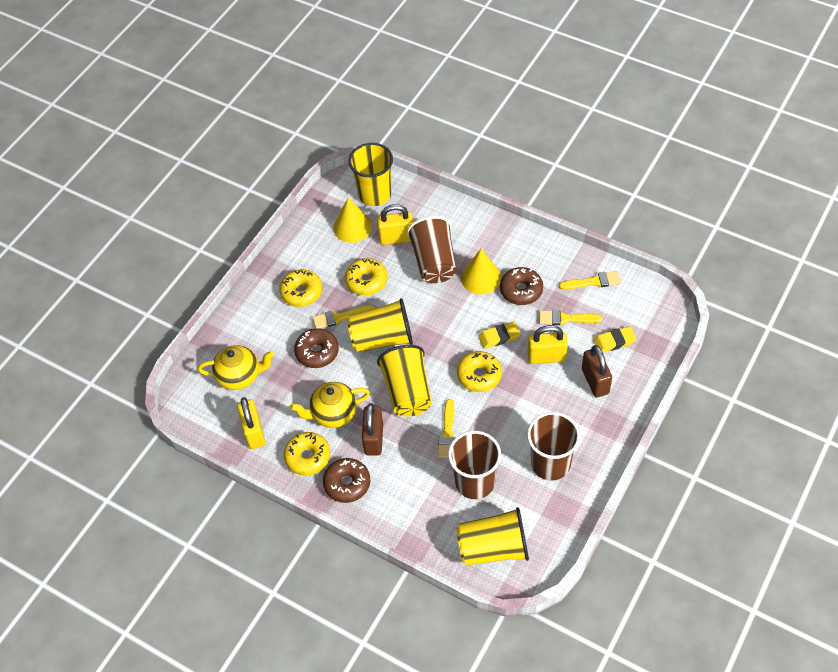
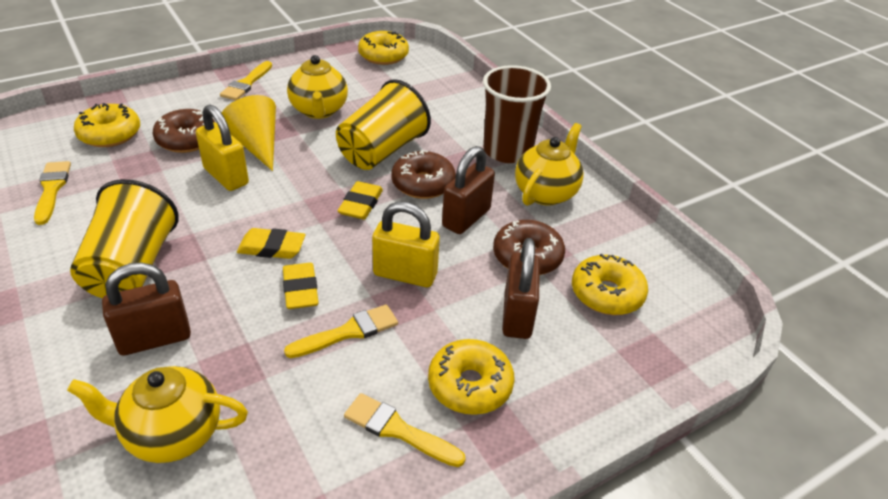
brown cup: [407,216,457,283] [448,431,501,499] [527,412,580,481] = 3 -> [483,65,551,163] = 1
brown padlock: [362,403,383,455] [582,345,612,398] = 2 -> [102,262,191,356] [442,146,495,234] [502,238,540,339] = 3
yellow cone: [333,197,372,243] [461,249,501,295] = 2 -> [222,95,276,171] = 1
yellow cup: [347,298,413,352] [348,143,393,206] [377,345,432,417] [456,507,529,566] = 4 -> [70,179,179,298] [336,79,431,170] = 2
yellow eraser: [478,321,521,349] [593,326,636,352] = 2 -> [237,228,305,259] [283,263,319,309] [338,181,383,220] = 3
yellow padlock: [237,397,265,449] [377,204,413,245] [527,325,568,364] = 3 -> [196,105,249,191] [372,202,440,287] = 2
yellow teapot: [198,345,274,390] [290,382,370,428] = 2 -> [67,366,248,463] [287,55,348,119] [515,123,584,206] = 3

